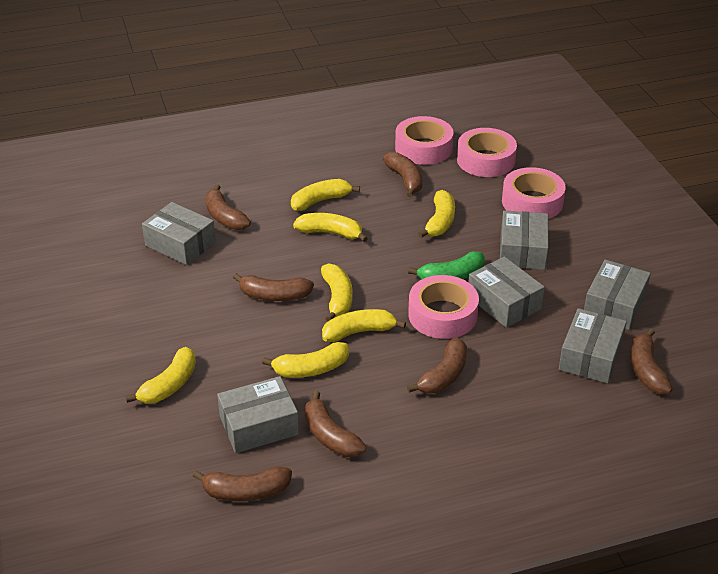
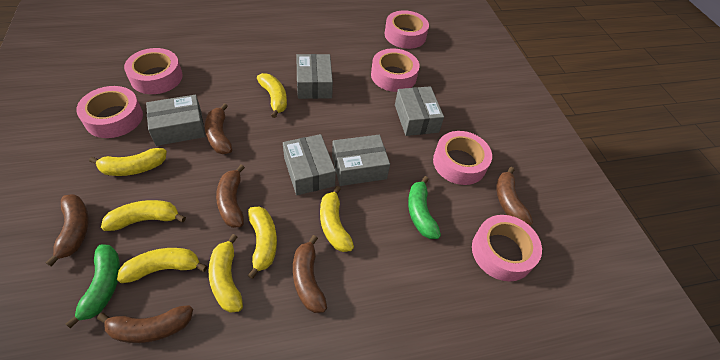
brown banana: [193,467,292,501] [205,185,251,230] [233,273,314,301] [305,391,366,457] [383,152,422,197] [407,338,467,394] [630,328,673,394] = 7 -> [46,194,89,267] [97,305,193,343] [205,103,232,154] [216,165,245,228] [293,235,327,313] [496,167,533,226] = 6
green banana: [408,251,485,280] = 1 -> [66,244,120,328] [408,176,441,239] = 2
grey box: [142,202,216,265] [217,376,299,453] [469,257,545,328] [500,210,548,270] [559,308,627,383] [584,260,651,330] = 6 -> [146,95,205,146] [283,134,336,195] [296,54,333,99] [332,135,390,186] [395,86,444,136] = 5
pink tape: [395,116,454,165] [408,275,479,339] [457,128,517,177] [502,167,566,219] = 4 -> [76,86,143,138] [124,48,183,94] [371,48,420,92] [385,10,429,49] [433,131,492,185] [472,215,542,281] = 6

